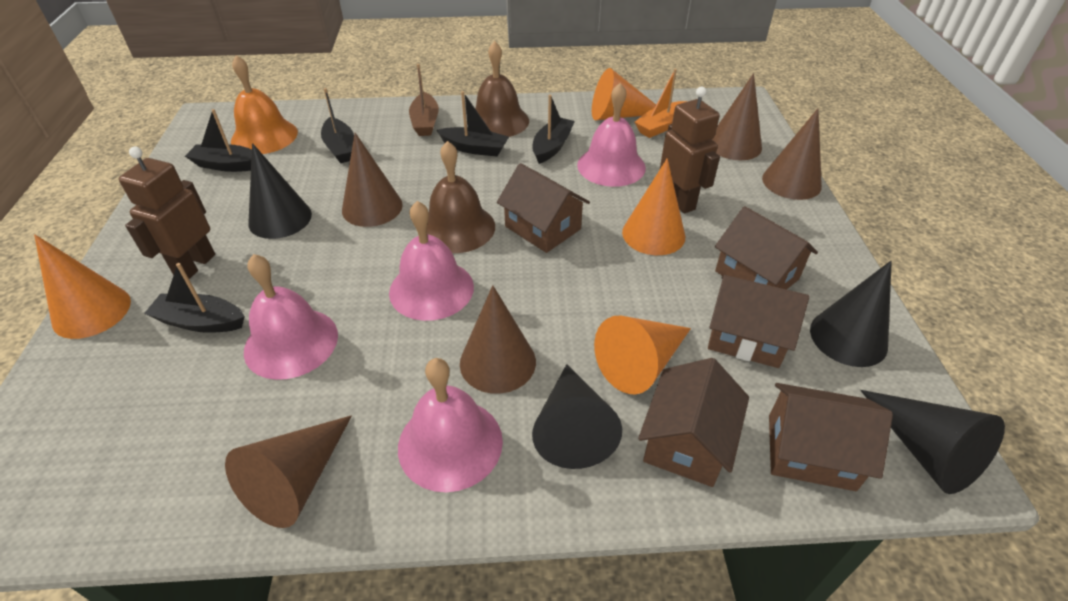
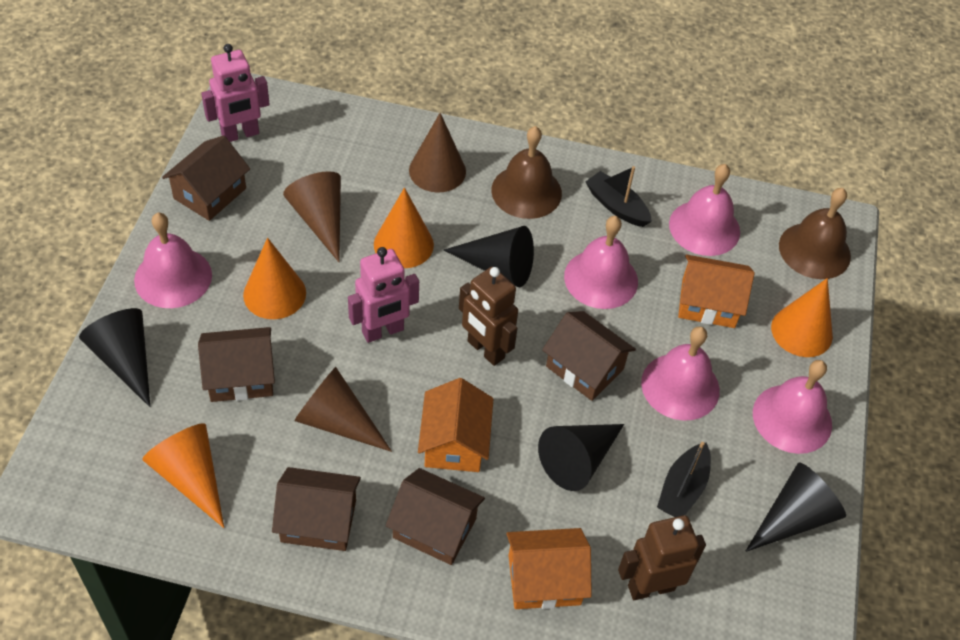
black boat: [144,263,245,333] [185,109,252,172] [321,88,354,163] [437,91,509,157] [532,94,575,164] = 5 -> [586,166,652,227] [657,442,711,517] = 2
brown boat: [409,64,439,136] = 1 -> none = 0
brown cone: [225,415,352,528] [342,133,403,227] [460,285,536,394] [711,73,762,160] [762,109,822,200] = 5 -> [283,171,341,262] [294,367,392,452] [409,113,466,193] = 3
orange bell: [231,55,298,154] = 1 -> none = 0
orange boat: [635,69,688,138] = 1 -> none = 0
orange house: none = 0 -> [418,378,493,472] [506,528,592,609] [678,255,754,328] = 3
pink bell: [244,254,338,380] [389,201,474,321] [398,358,503,492] [577,83,646,187] = 4 -> [134,213,212,308] [564,216,638,309] [641,326,720,421] [669,164,740,256] [753,360,832,454] = 5
pink robot: none = 0 -> [201,44,270,142] [348,247,419,343] = 2

